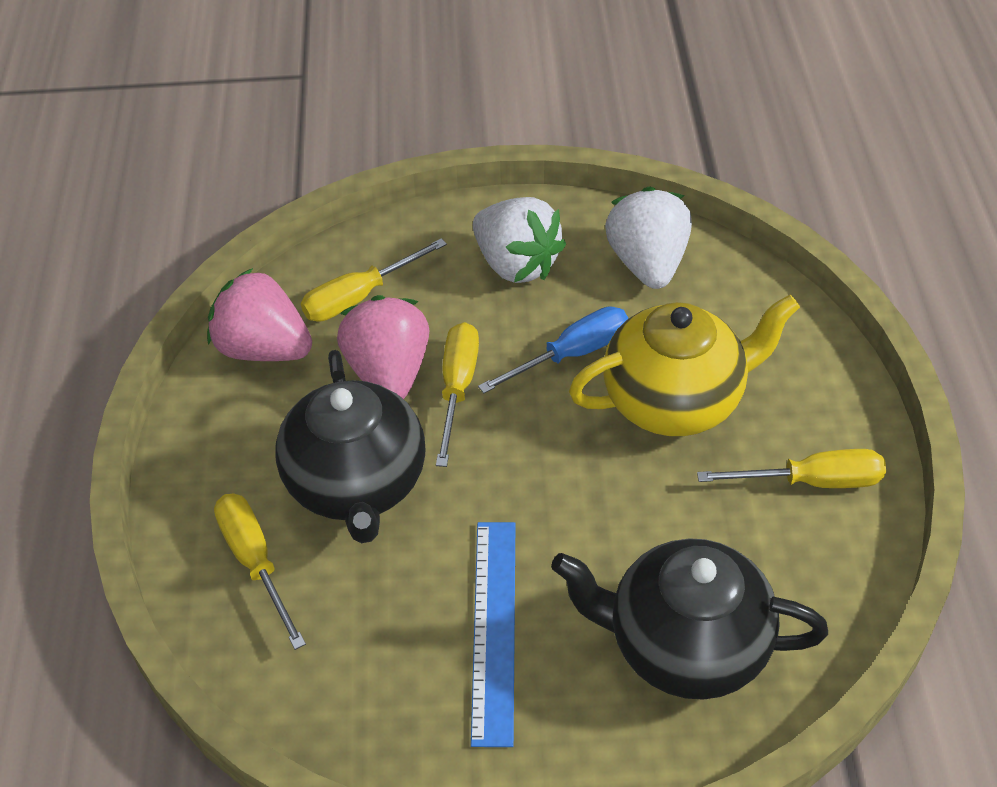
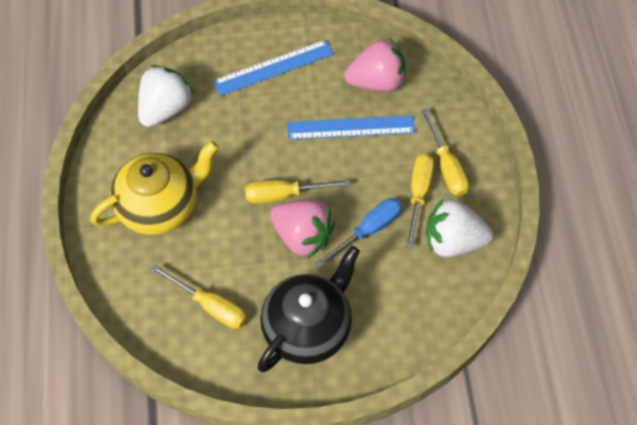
black teapot: [275,350,425,543] [551,538,828,700] = 2 -> [257,246,360,372] = 1
blue ruler: [471,522,515,747] = 1 -> [213,40,333,96] [287,115,415,140] = 2

